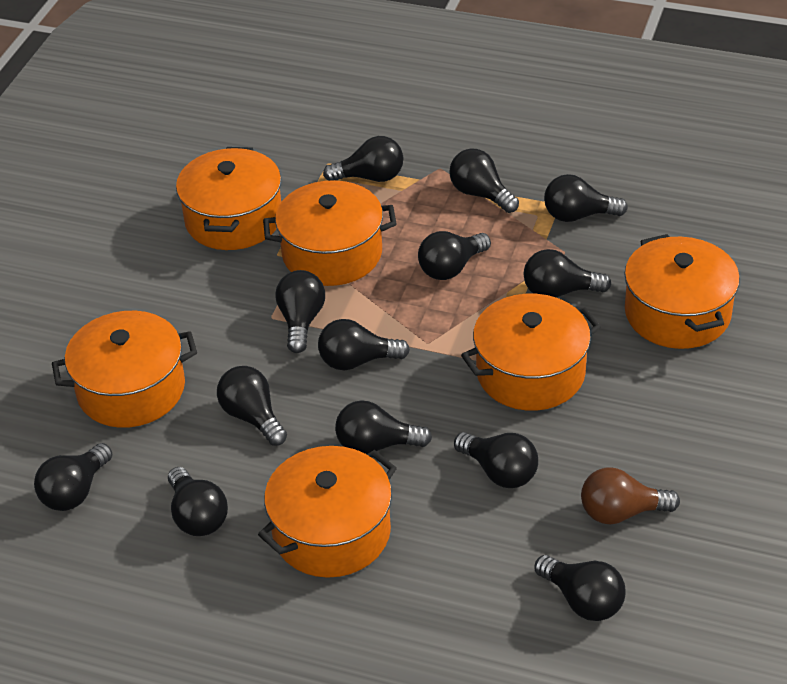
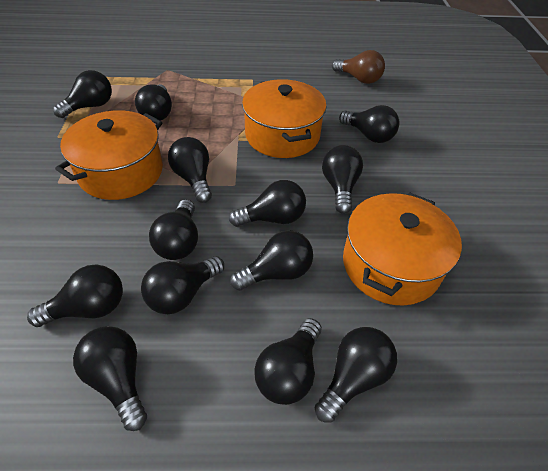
orange pot: [52,311,197,428] [176,147,281,250] [258,446,397,578] [263,180,396,286] [461,294,601,411] [624,234,740,349] = 6 -> [55,110,163,200] [242,79,327,158] [343,193,462,305] = 3

